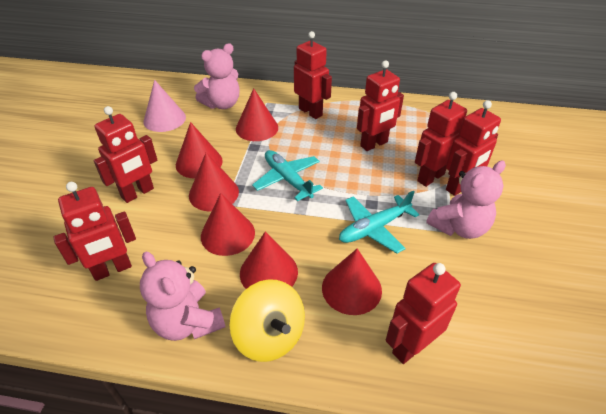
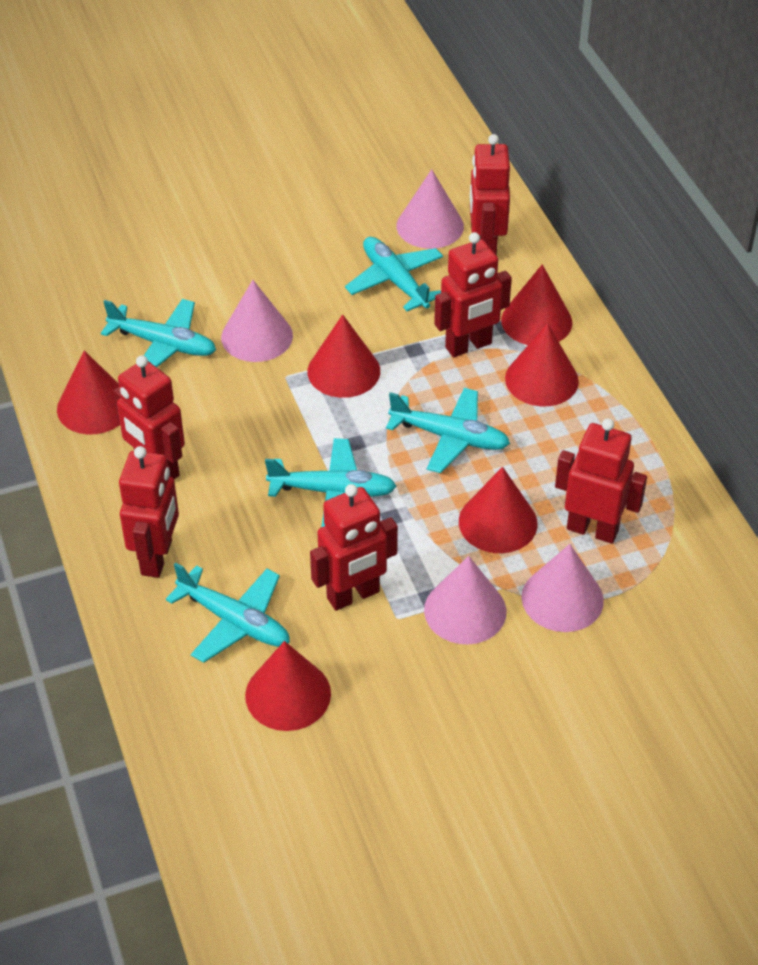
pink cone: [143,80,186,132] = 1 -> [221,280,293,362] [396,169,464,249] [424,556,506,644] [521,544,604,632] = 4
pink teddy bear: [140,252,226,341] [194,43,239,109] [426,161,506,239] = 3 -> none = 0
red robot: [53,182,136,281] [94,106,157,203] [294,31,332,119] [357,60,404,151] [386,263,461,364] [415,92,467,187] [446,100,501,196] = 7 -> [113,355,185,479] [119,446,179,578] [310,484,398,611] [434,232,512,357] [470,134,510,255] [555,418,647,544] = 6
turquoise plane: [252,150,323,201] [339,191,420,253] = 2 -> [101,299,216,367] [166,563,290,663] [265,438,397,527] [345,237,443,311] [386,388,510,473] = 5
yellow spinning top: [230,279,305,362] = 1 -> none = 0

